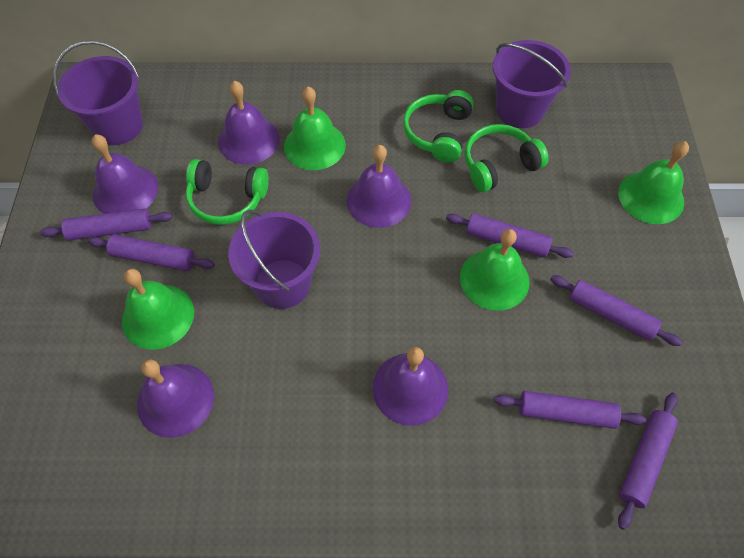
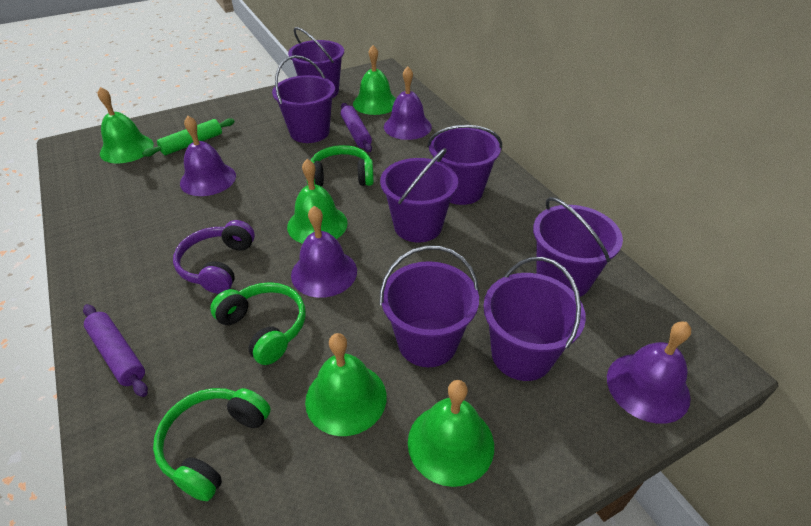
green bell: [122,269,194,350] [284,87,346,170] [460,229,530,311] [618,141,689,224] = 4 -> [98,87,154,164] [287,159,348,244] [305,333,387,436] [353,45,396,115] [408,380,494,487] = 5
green rolling pin: none = 0 -> [142,118,235,157] = 1
purple bell: [92,135,158,214] [137,360,214,438] [218,81,280,165] [346,145,411,228] [373,347,448,426] = 5 -> [180,116,236,196] [291,206,357,298] [384,67,432,140] [607,321,691,424] = 4
purple bucket: [53,41,143,145] [228,209,320,309] [493,40,571,128] = 3 -> [272,55,335,143] [288,27,344,98] [380,148,458,242] [380,246,479,367] [427,125,502,205] [483,257,586,381] [533,197,623,297] = 7
purple headphones: none = 0 -> [173,220,255,294] = 1
purple rolling pin: [40,208,173,241] [88,235,214,271] [446,213,574,258] [494,391,646,429] [550,275,682,346] [618,392,678,530] = 6 -> [83,304,148,397] [341,103,372,152] = 2

